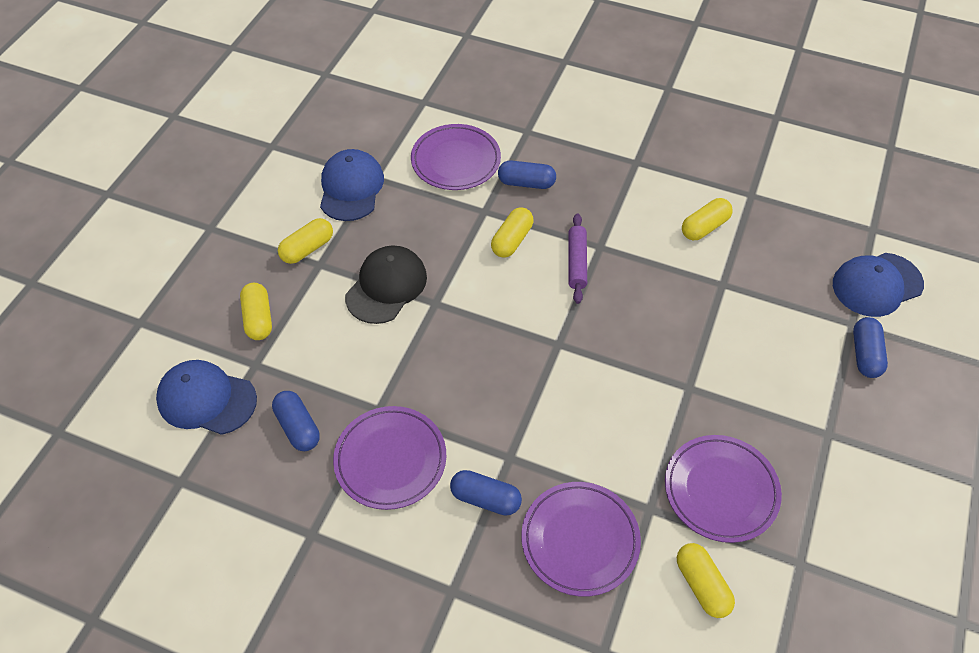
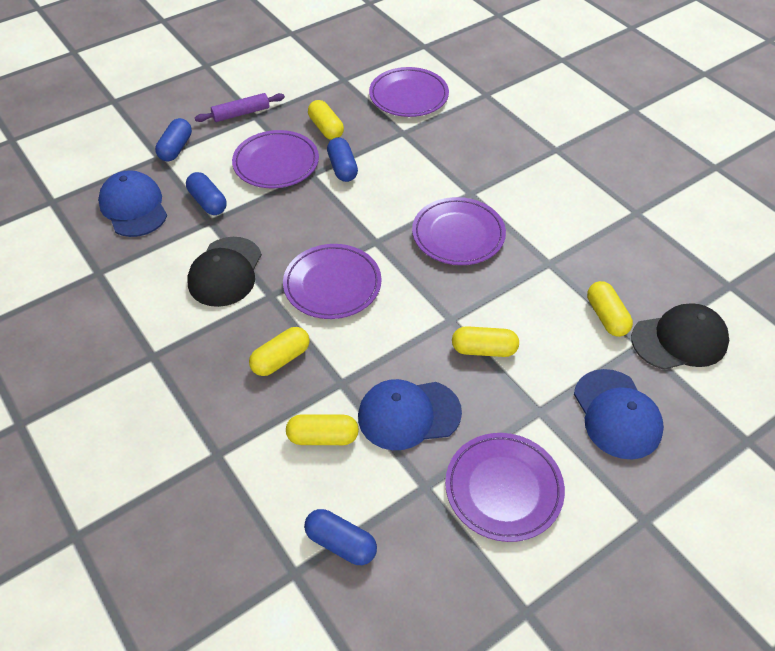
black cap: [345,245,427,324] = 1 -> [187,237,262,307] [631,303,729,370] = 2
purple plate: [333,406,446,510] [411,124,501,190] [521,482,641,597] [665,435,782,543] = 4 -> [232,130,319,188] [283,244,382,319] [369,67,449,117] [412,197,506,265] [445,433,565,542] = 5

